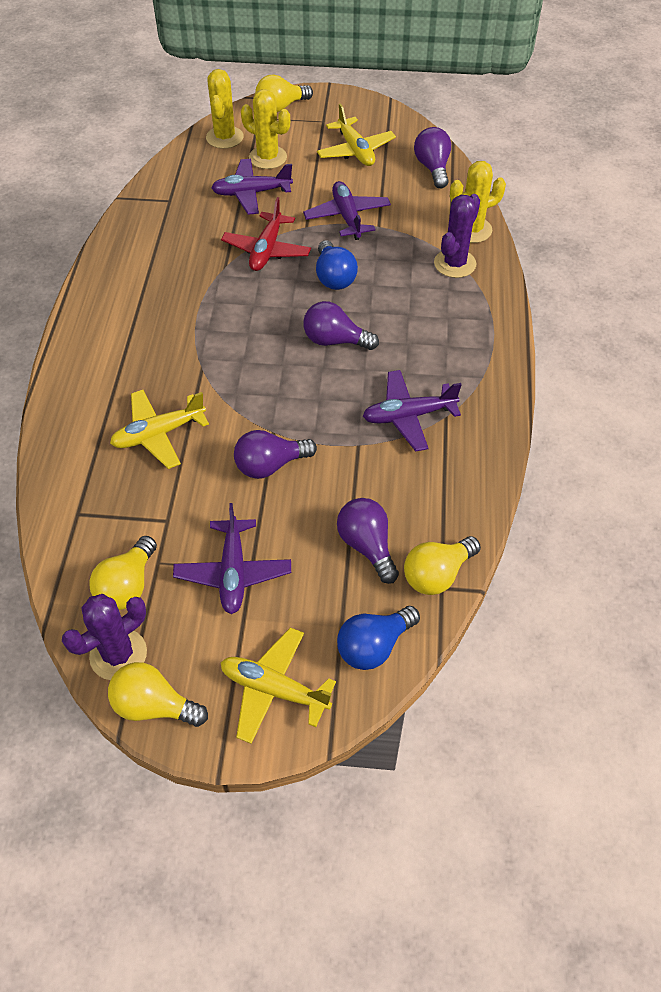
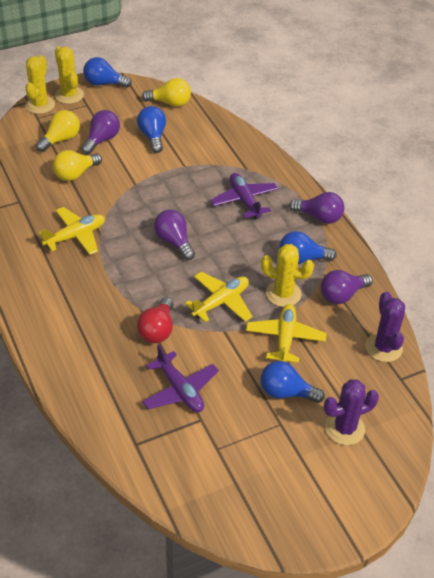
blue light bulb: [316,240,358,290] [337,606,420,670] = 2 -> [83,57,132,88] [137,106,166,153] [261,361,325,403] [279,231,337,264] = 4
purple plane: [173,503,291,614] [211,159,293,215] [303,181,391,240] [363,370,462,452] = 4 -> [142,345,219,412] [210,173,278,220] = 2
red light bulb: none = 0 -> [137,297,174,343] = 1
red plane: [221,197,311,271] = 1 -> none = 0
yellow light bulb: [89,536,157,610] [108,662,208,727] [255,74,313,112] [404,536,481,595] = 4 -> [36,110,80,152] [53,150,102,181] [142,78,191,107] = 3

